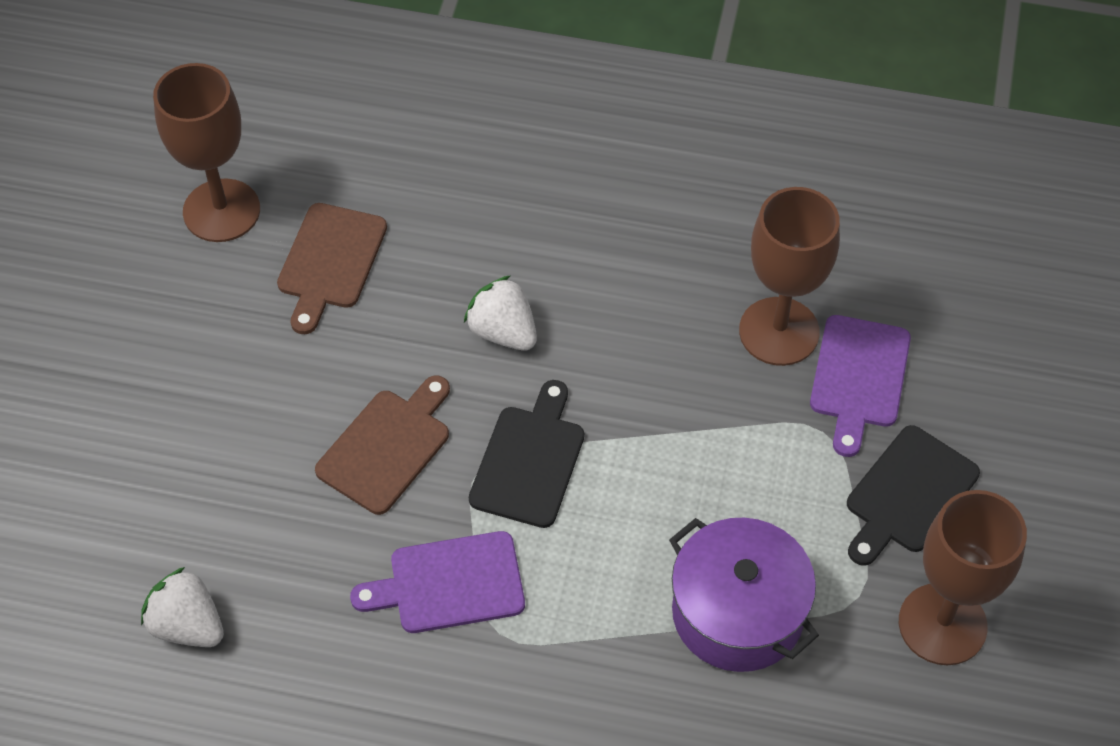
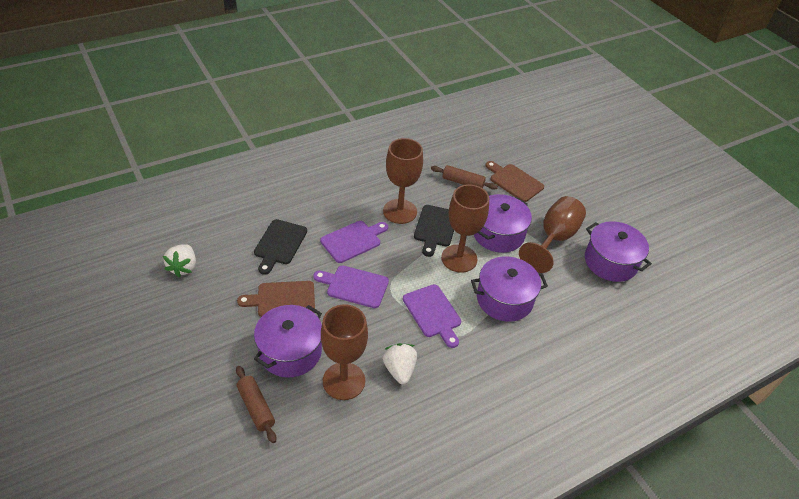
brown goblet: [153,63,260,242] [739,187,840,366] [899,490,1027,665] = 3 -> [321,304,368,400] [383,138,423,224] [441,184,489,273] [519,196,586,273] = 4
brown rolling pin: none = 0 -> [236,366,276,443] [431,165,498,190] = 2
purple cutting board: [350,531,525,633] [810,315,911,457] = 2 -> [313,265,389,308] [320,221,388,263] [403,284,461,348] = 3
purple pot: [669,518,819,672] = 1 -> [254,305,322,378] [471,256,548,322] [474,194,532,253] [585,221,652,282] = 4

